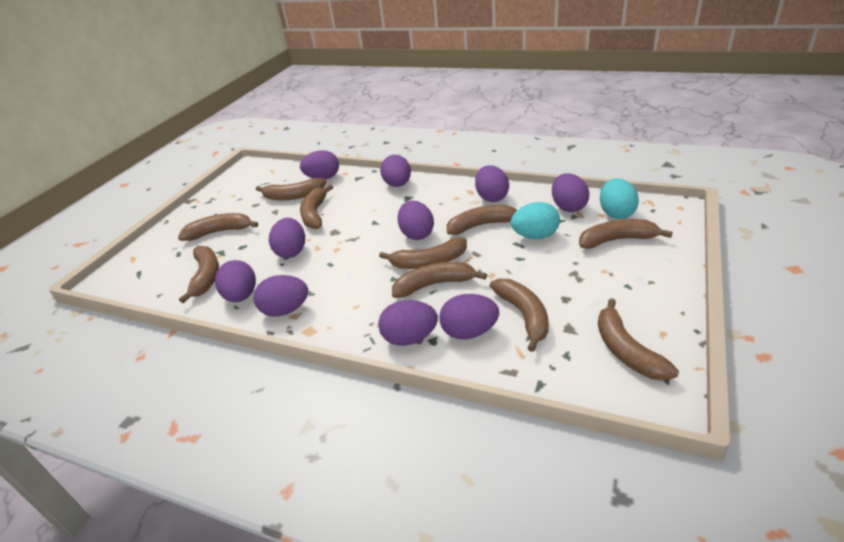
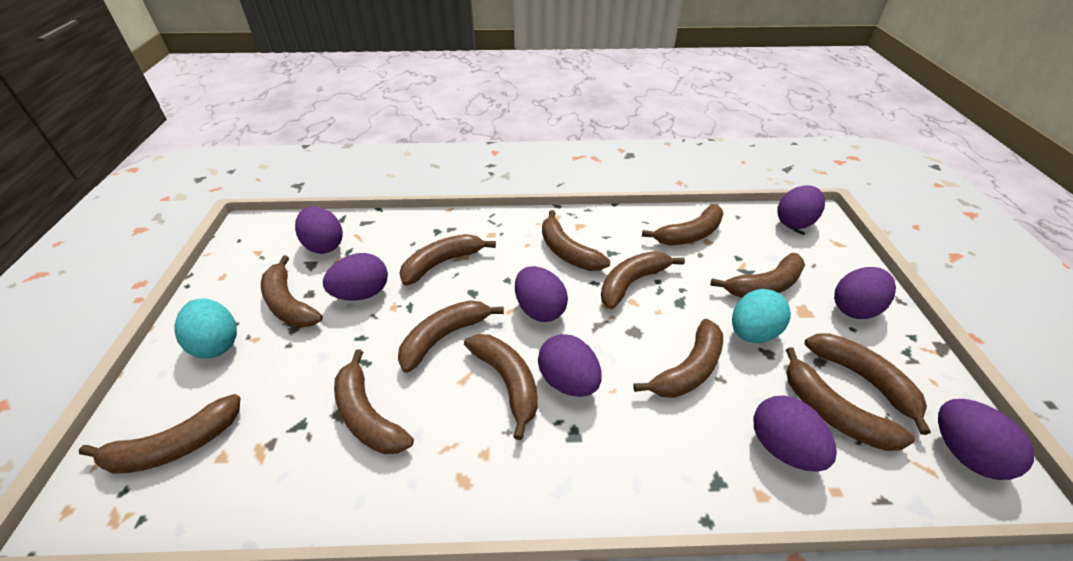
brown banana: [178,213,258,241] [179,246,219,303] [256,178,327,200] [300,184,333,229] [379,237,467,269] [392,262,487,298] [447,205,517,235] [490,279,549,352] [579,219,673,249] [598,298,679,381] = 10 -> [79,394,240,474] [261,255,323,328] [334,349,414,454] [398,300,504,373] [399,234,496,286] [464,334,538,440] [542,210,610,271] [601,251,685,309] [633,319,723,398] [642,204,724,245] [710,253,805,298] [786,347,915,451] [805,333,931,435] = 13
purple egg: [215,260,256,302] [253,275,308,317] [269,218,305,258] [300,150,339,179] [378,300,438,346] [380,155,411,187] [397,201,434,240] [439,294,499,339] [475,165,509,202] [552,173,590,212] = 10 -> [295,206,343,254] [323,253,388,301] [515,266,568,322] [538,334,602,397] [754,396,837,472] [778,185,825,229] [834,267,896,319] [938,399,1034,480] = 8

